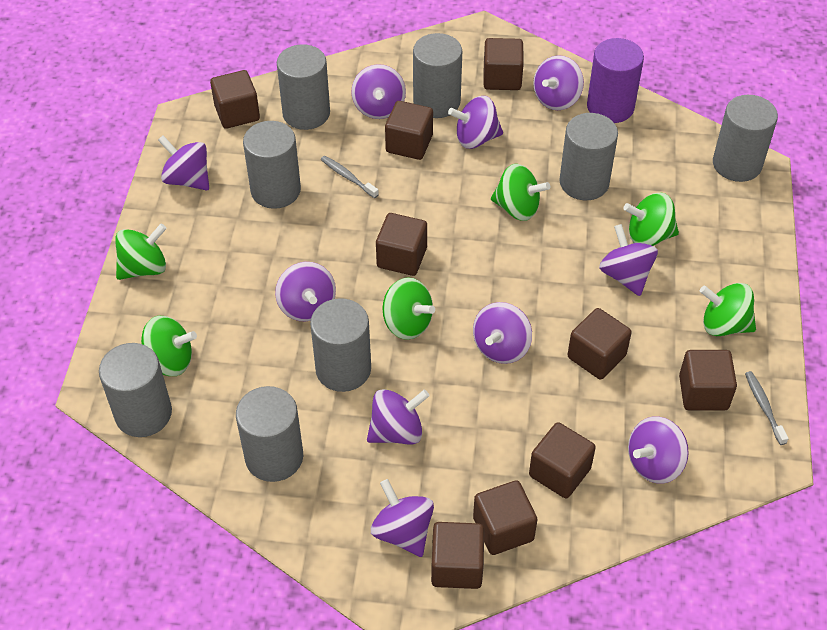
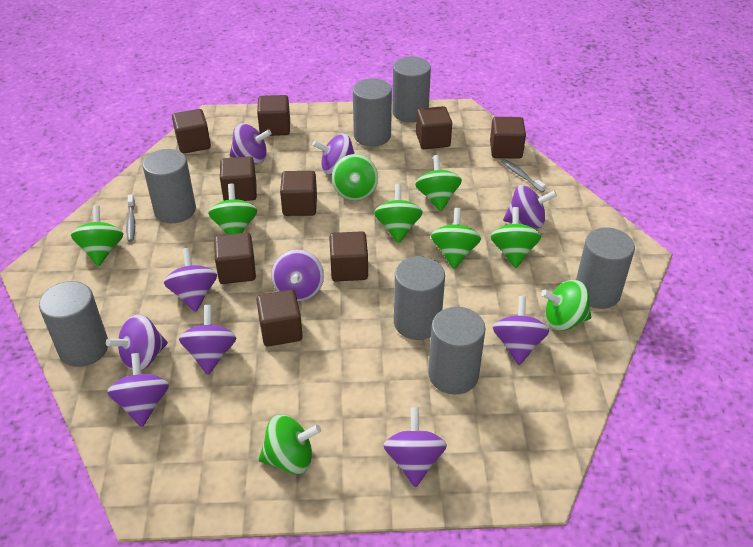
green spinning top: [115,224,167,280] [141,316,197,376] [382,277,435,340] [491,164,550,221] [623,193,679,246] [700,283,756,336] = 6 -> [71,205,123,267] [208,184,257,234] [259,415,321,474] [332,154,378,201] [374,184,423,243] [415,155,462,211] [431,208,481,269] [491,207,541,268] [541,280,591,331] = 9
grey cylinder: [99,343,172,437] [236,386,303,482] [243,121,301,209] [277,44,330,130] [310,298,371,392] [413,33,462,118] [559,113,618,200] [713,95,778,182] = 8 -> [39,281,108,367] [142,149,196,223] [353,78,392,147] [392,57,431,123] [394,256,445,340] [428,307,485,394] [576,228,635,309] = 7
purple cylinder: [587,38,644,123] = 1 -> none = 0

